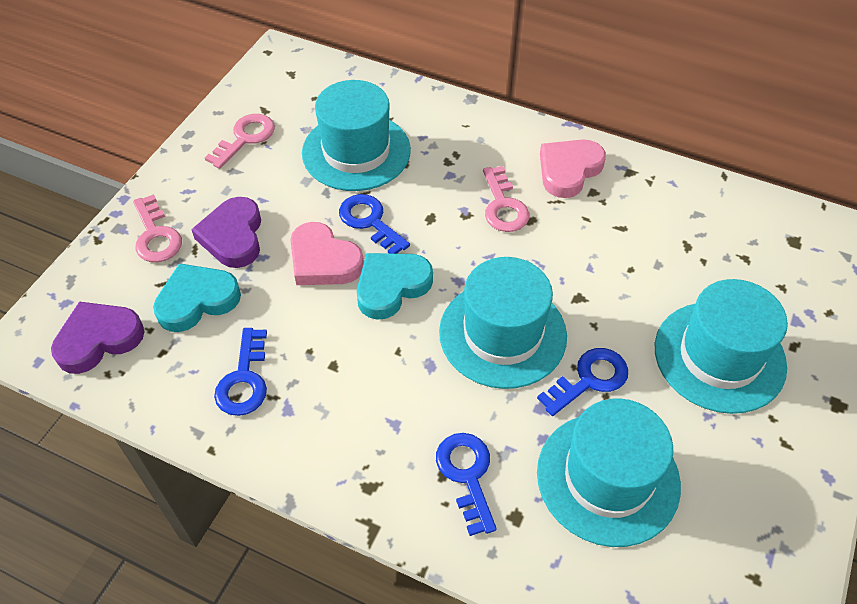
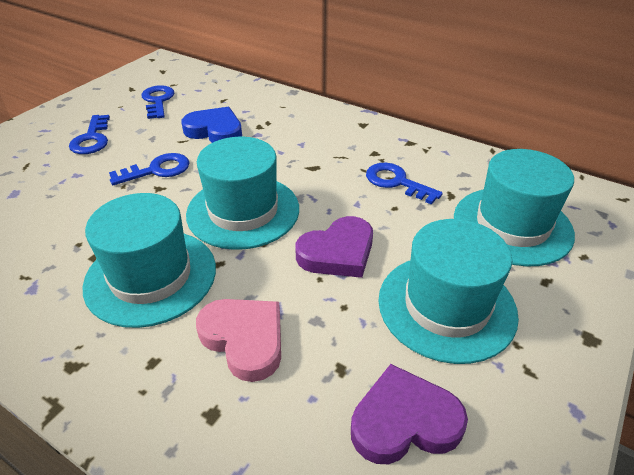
blue heart: none = 0 -> [181,107,242,143] = 1
pink heart: [290,222,364,285] [540,139,606,198] = 2 -> [196,299,281,382] = 1
pink key: [133,194,182,262] [205,114,275,169] [483,166,529,232] = 3 -> none = 0
turquoise heart: [153,263,241,332] [357,253,433,320] = 2 -> none = 0

